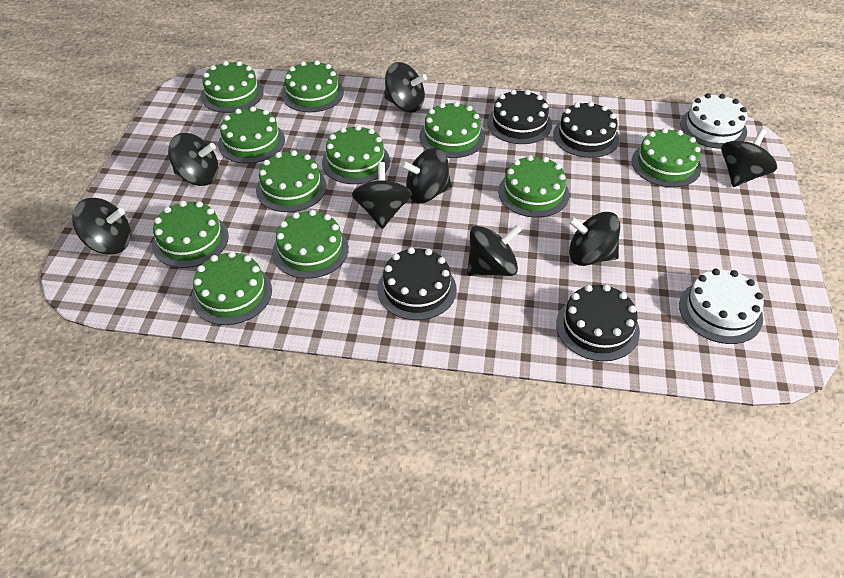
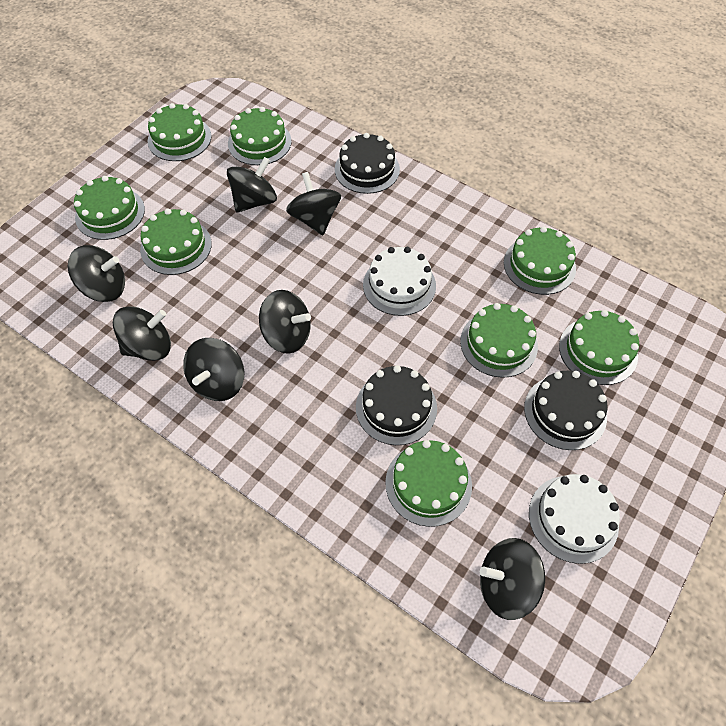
black cake: [377,247,457,320] [487,90,552,144] [553,101,620,158] [556,284,640,361] = 4 -> [335,133,400,194] [356,365,437,445] [524,371,607,450] = 3
black spinning top: [72,198,131,255] [168,133,219,186] [352,162,412,229] [385,62,427,112] [401,148,452,203] [467,225,522,276] [568,212,620,266] [721,129,777,187] = 8 -> [68,245,125,302] [113,306,171,361] [183,338,245,401] [227,157,277,213] [259,290,311,354] [286,172,341,235] [480,538,545,620] = 7
green cake: [152,201,229,268] [191,251,272,325] [201,61,264,113] [218,106,285,164] [256,150,327,212] [272,210,349,279] [282,60,344,112] [322,125,390,184] [419,102,485,158] [498,155,569,218] [632,128,701,187] = 11 -> [74,176,145,240] [140,209,212,275] [147,103,212,161] [228,107,292,165] [385,440,472,527] [460,303,538,378] [504,226,576,295] [559,310,639,385] = 8

